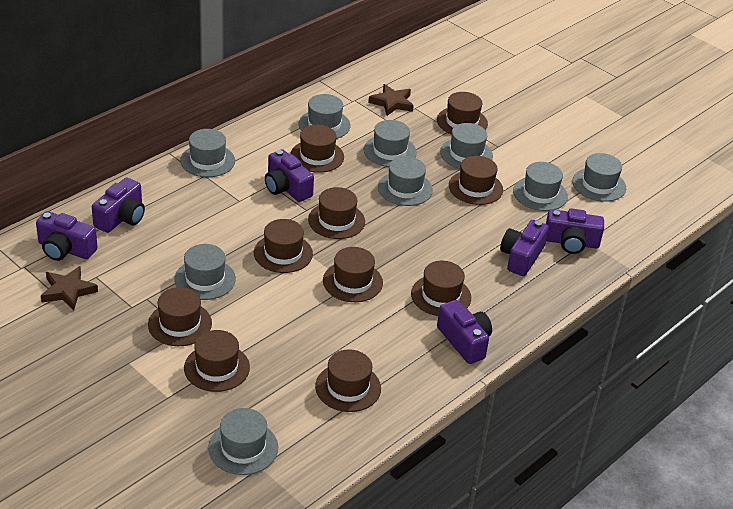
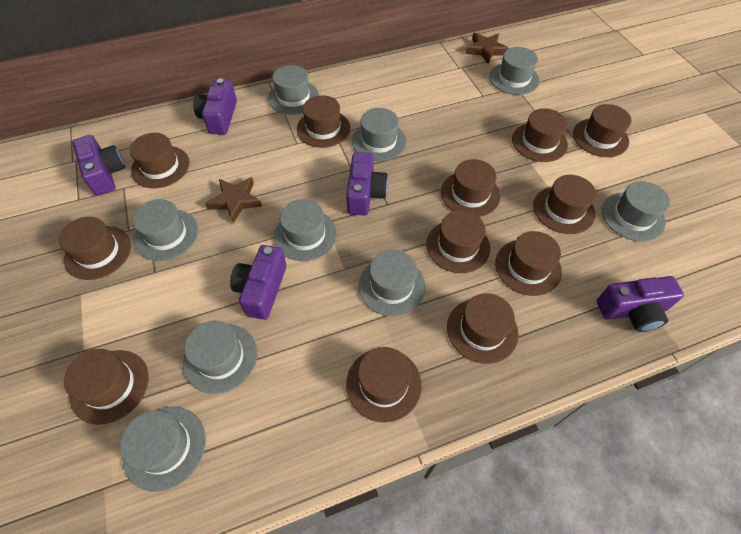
brown hat: [148,287,212,346] [184,330,250,392] [254,219,313,273] [290,125,344,173] [308,187,365,239] [315,349,381,412] [323,247,383,302] [411,261,471,316] [437,92,488,135] [449,156,503,205] = 10 -> [59,217,131,280] [64,349,149,425] [130,133,190,188] [297,95,350,148] [346,347,422,423] [426,210,490,273] [441,159,500,217] [447,293,519,364] [495,231,562,296] [512,109,568,162] [533,175,596,234] [573,104,631,157] = 12
purple camera: [36,211,98,261] [92,178,145,233] [265,149,314,202] [437,300,492,364] [500,220,549,276] [546,208,604,254] = 6 -> [72,135,125,196] [193,79,237,135] [230,245,287,320] [346,152,388,216] [597,276,684,332] = 5

